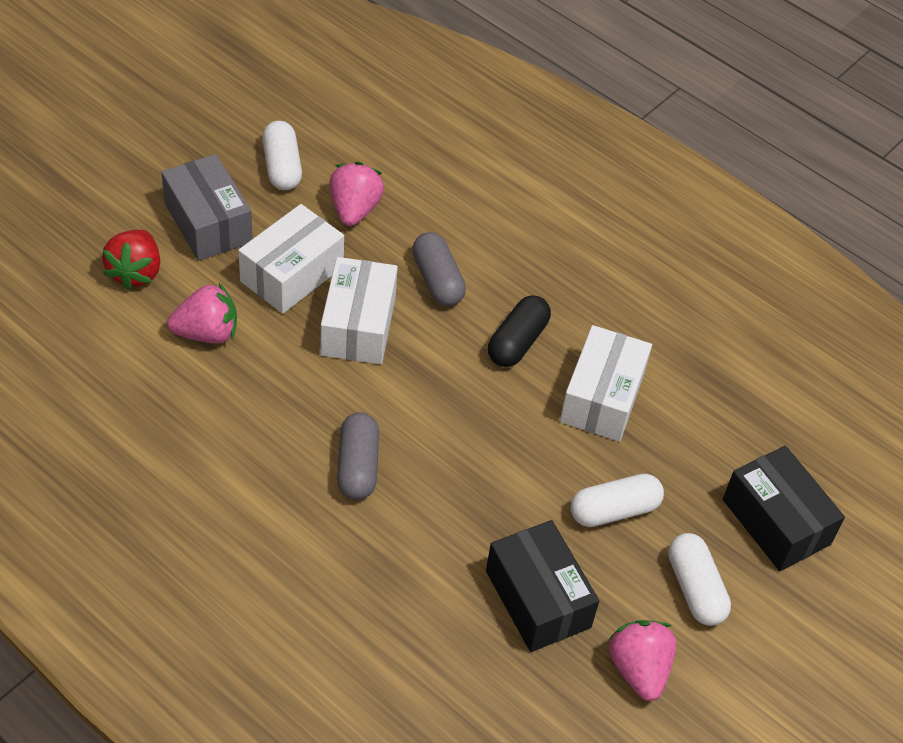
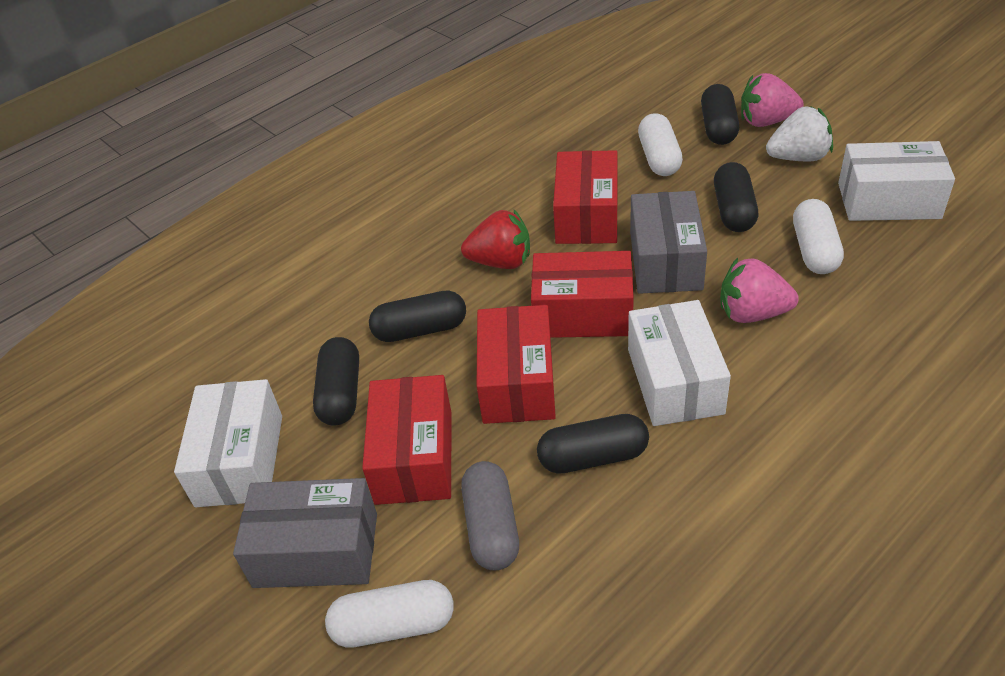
black box: [486,520,599,652] [723,446,845,571] = 2 -> none = 0
black capsule: [488,295,551,367] = 1 -> [313,337,359,425] [369,290,466,342] [537,414,649,474] [701,84,739,145] [714,162,758,232] = 5
grey box: [161,154,253,261] = 1 -> [233,478,377,588] [630,191,707,294] = 2
grey capsule: [337,412,379,500] [412,232,466,306] = 2 -> [461,461,519,571] = 1
pink strawberry: [167,283,237,344] [329,162,384,226] [608,620,676,701] = 3 -> [720,258,799,323] [741,73,803,127] = 2
red box: none = 0 -> [362,375,452,505] [477,305,556,424] [531,251,634,338] [553,150,617,244] = 4
white strawberry: none = 0 -> [766,106,833,161] = 1

